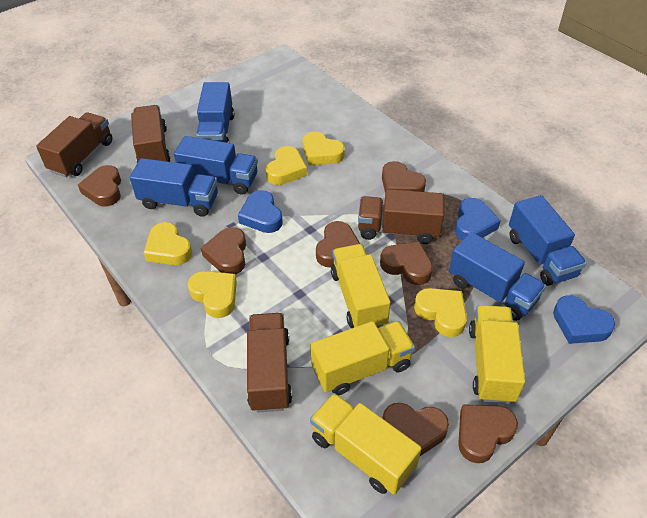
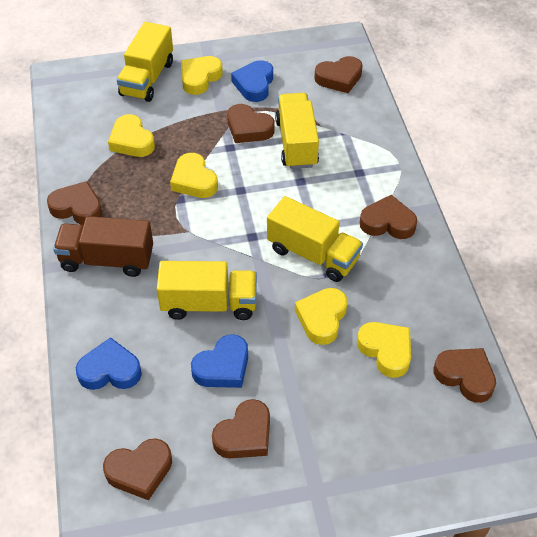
blue truck: [130,158,218,217] [174,136,258,195] [196,82,234,143] [449,232,546,321] [509,195,586,286] = 5 -> none = 0
brown truck: [36,112,112,177] [131,105,170,163] [247,313,292,412] [358,189,444,244] = 4 -> [53,216,153,277] = 1

